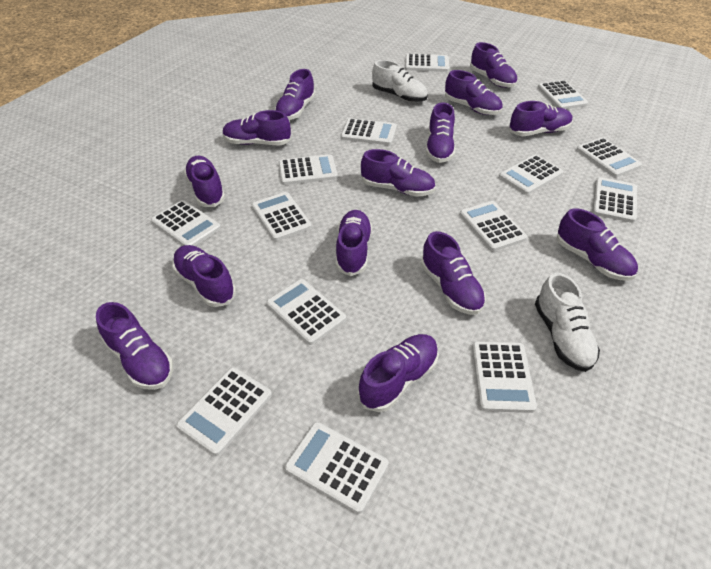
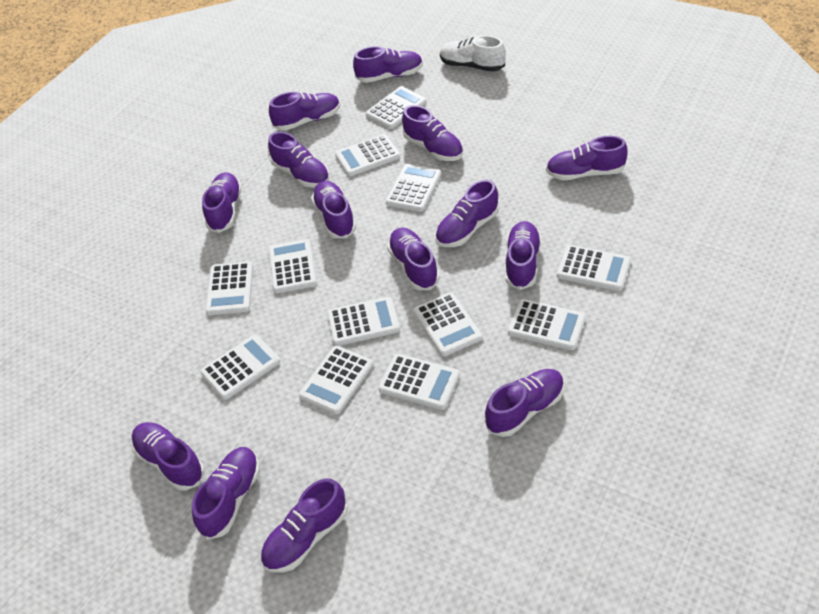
white calculator: [151,200,221,246] [176,367,272,456] [252,192,312,241] [266,279,346,345] [279,154,338,185] [285,422,389,514] [341,118,397,145] [405,54,449,72] [460,201,527,251] [472,341,537,413] [499,155,563,195] [538,80,588,109] [577,138,642,177] [592,177,637,223] = 14 -> [200,335,280,400] [205,262,253,315] [269,239,317,293] [299,346,373,415] [327,297,400,346] [335,134,400,176] [365,86,427,129] [378,354,460,410] [386,164,441,212] [413,292,482,356] [508,299,586,350] [557,245,631,291] = 12
white shoe: [372,60,428,102] [535,273,600,372] = 2 -> [440,35,506,72] = 1

